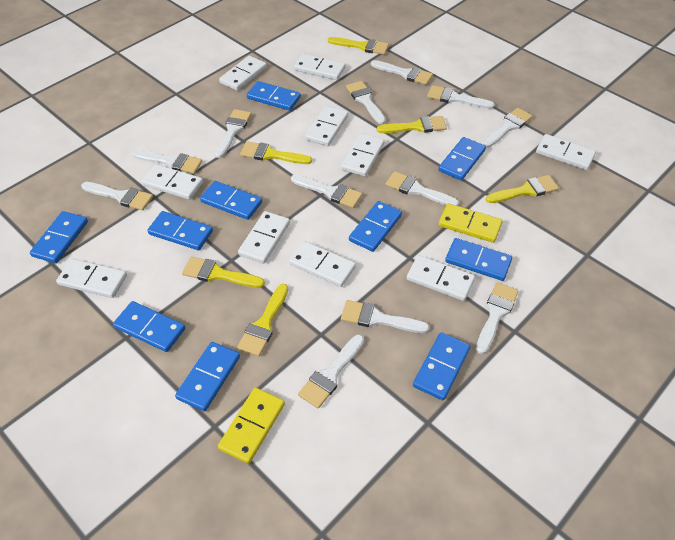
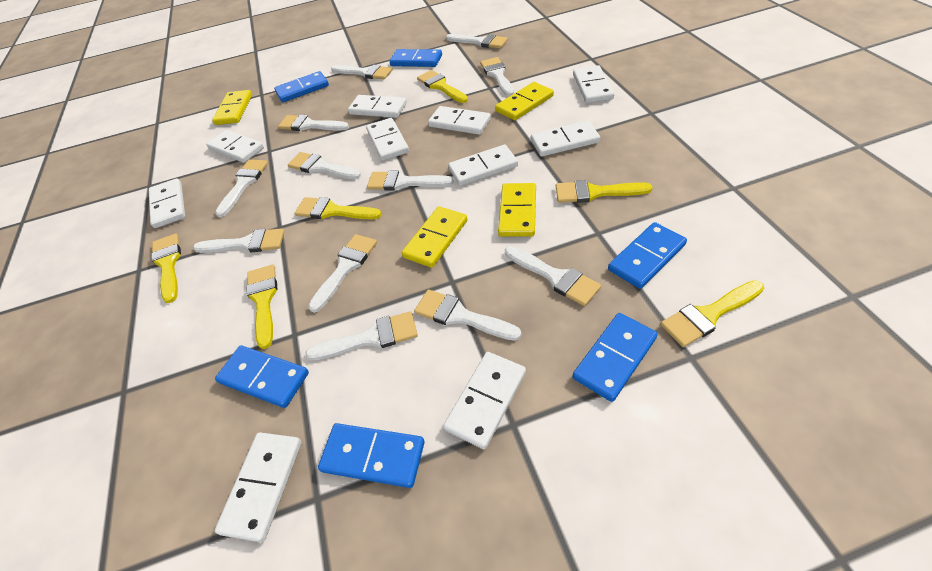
blue domino: [30,211,88,263] [113,301,185,352] [147,211,213,250] [175,342,240,411] [200,181,262,220] [247,81,301,111] [349,201,402,252] [413,332,470,400] [438,137,486,180] [445,238,512,281] = 10 -> [215,345,309,408] [274,71,329,102] [318,423,425,488] [389,49,442,67] [573,313,658,402] [608,222,687,289] = 6
yellow domino: [218,387,285,464] [438,203,503,243] = 2 -> [212,90,252,125] [402,206,468,268] [495,82,554,121] [498,183,536,237] = 4

